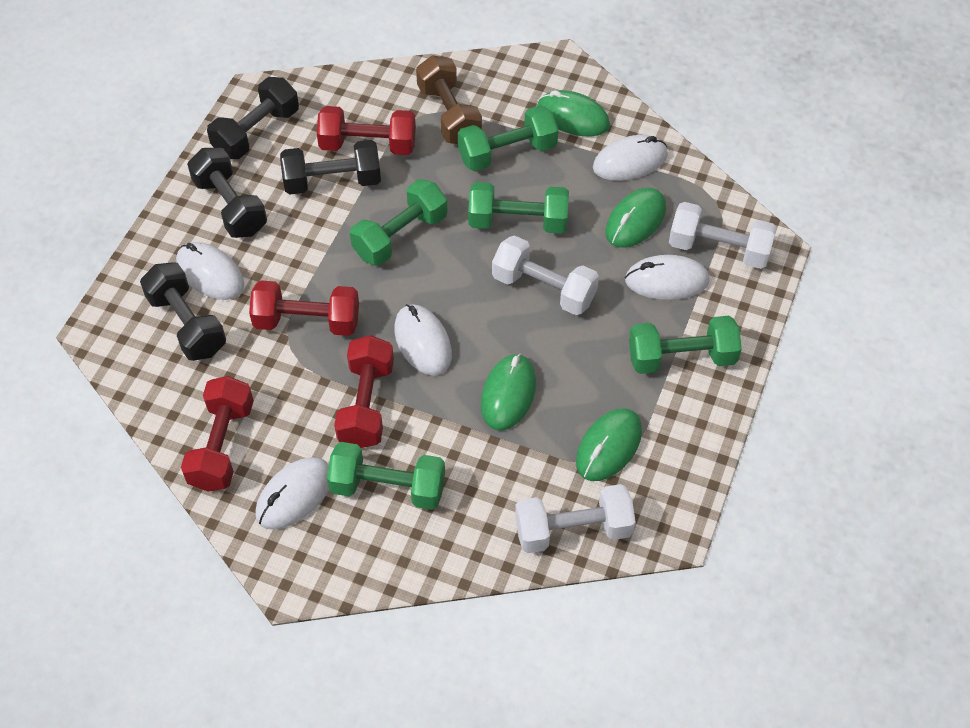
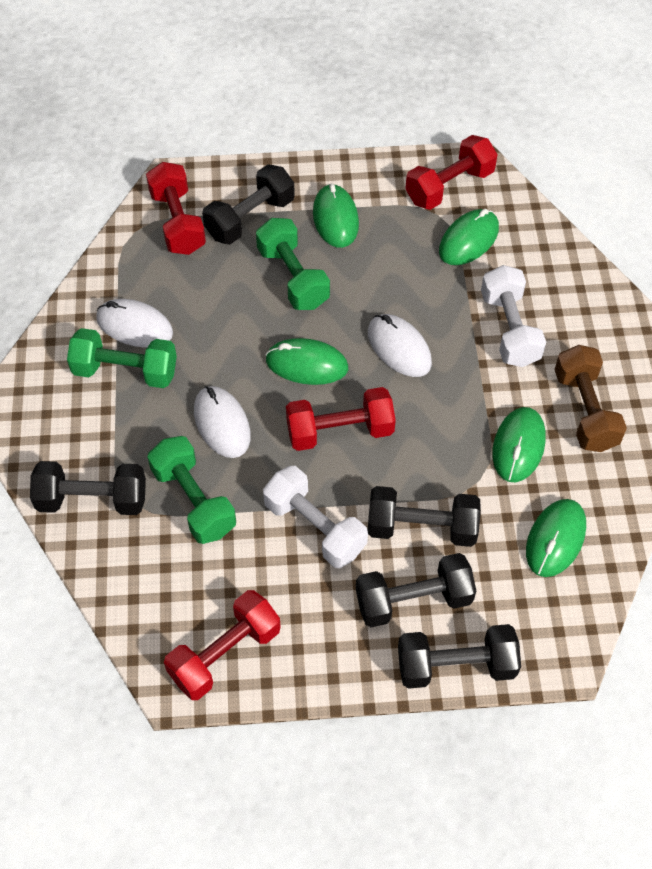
black dumbbell: [140,262,226,361] [187,148,267,238] [207,77,299,159] [280,140,381,194] = 4 -> [30,461,146,515] [202,164,295,244] [356,553,476,627] [368,486,481,547] [398,624,521,689] = 5
green dumbbell: [327,442,445,510] [350,179,447,266] [458,105,558,171] [468,182,569,234] [629,316,742,374] = 5 -> [67,328,177,388] [147,436,236,544] [256,218,330,310] = 3
green mouse: [481,354,536,431] [537,90,610,137] [576,409,642,481] [605,188,666,248] = 4 -> [265,338,348,385] [313,183,359,248] [439,209,499,265] [492,407,546,482] [526,499,586,577] = 5
white dumbbell: [492,235,599,315] [515,484,636,553] [669,202,777,269] = 3 -> [263,466,368,568] [481,265,546,367] = 2
white mouse: [176,242,244,300] [255,457,329,530] [394,304,452,376] [593,135,668,181] [625,255,710,300] = 5 -> [96,299,173,347] [194,386,251,458] [368,314,432,377] = 3

